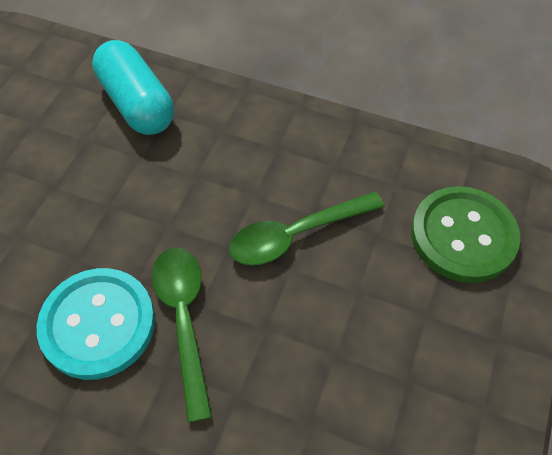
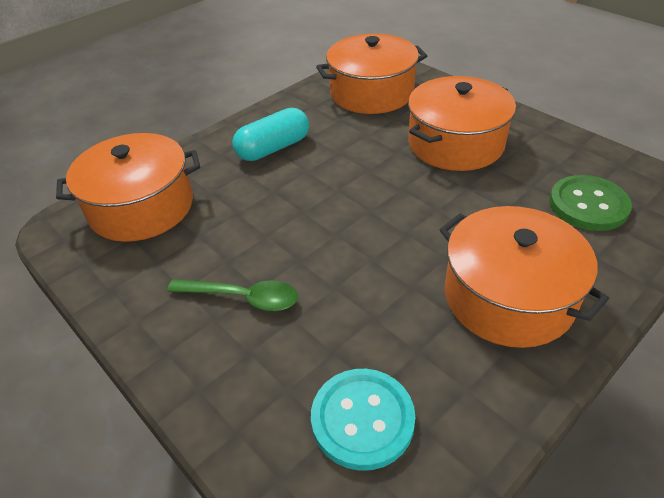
green spoon: [152,248,212,423] [229,192,384,265] = 2 -> [167,279,298,311] = 1
orange pot: none = 0 -> [56,133,200,242] [316,34,427,114] [408,76,516,171] [440,206,609,348] = 4

